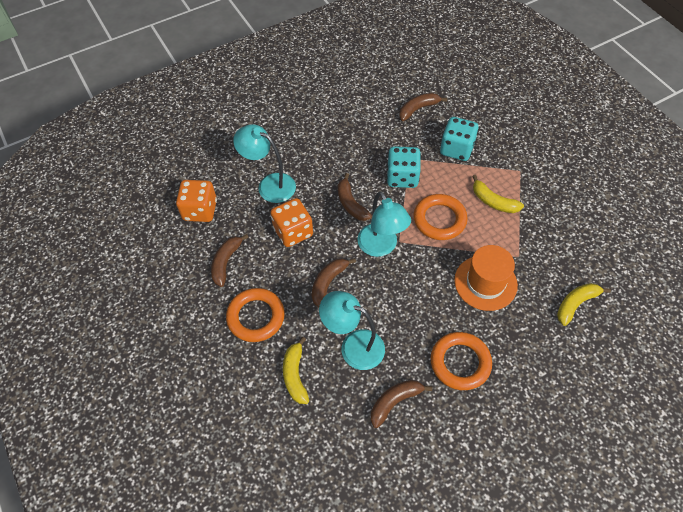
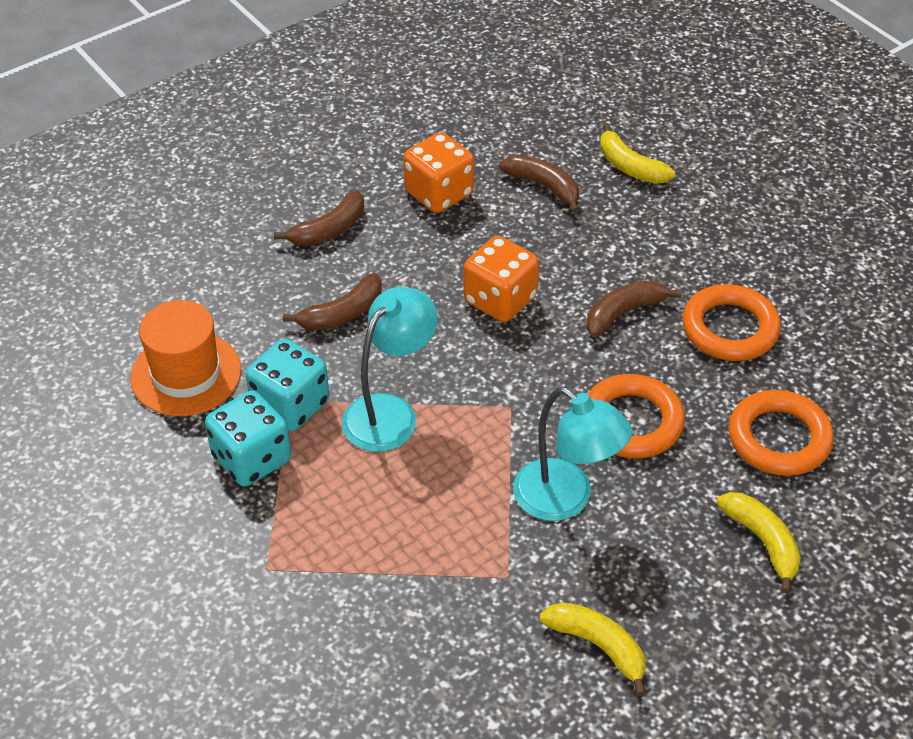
brown banana: [211,234,249,287] [312,258,356,307] [338,173,372,221] [371,380,432,428] [399,93,447,121] = 5 -> [274,190,364,246] [283,273,382,331] [499,155,579,213] [587,280,682,337] = 4
turquoise lamp: [233,124,296,203] [319,291,385,370] [357,191,411,257] = 3 -> [342,287,438,452] [513,387,632,521] = 2

